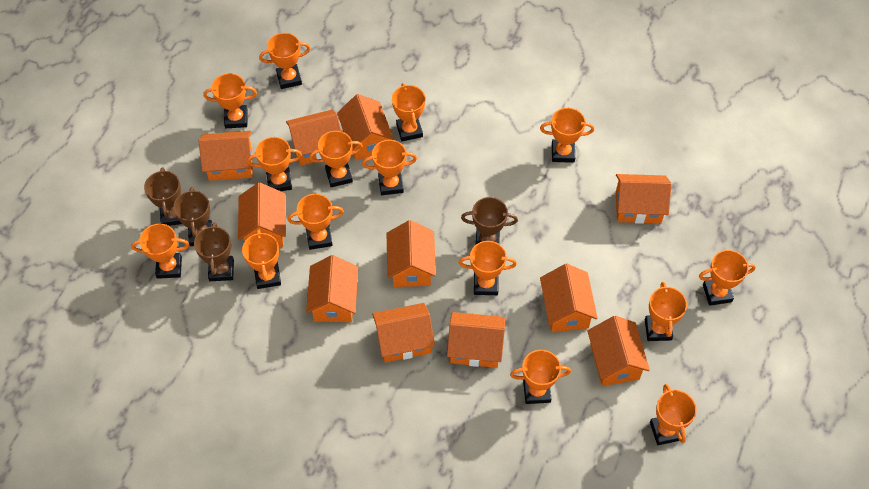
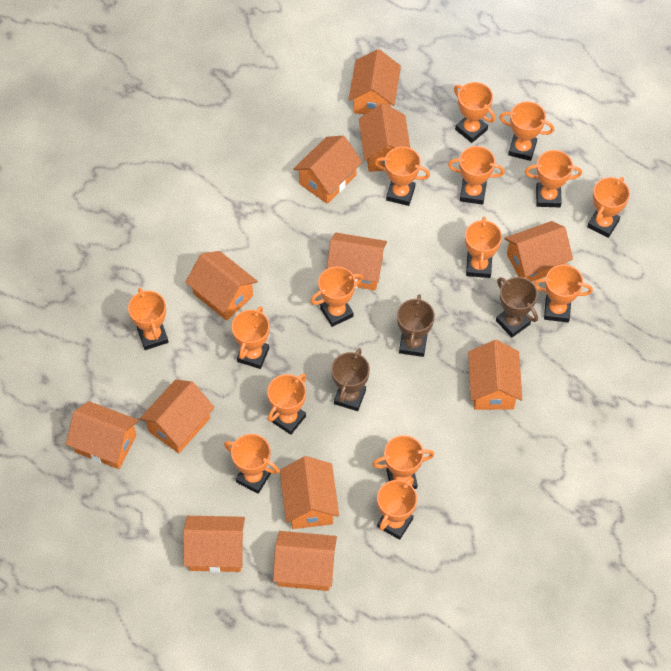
brown trophy: [144,168,182,226] [173,187,212,246] [194,222,234,281] [461,197,518,244] = 4 -> [331,348,370,411] [397,294,435,357] [496,277,538,337] = 3
orange house: [198,131,253,181] [238,183,286,247] [286,110,341,165] [306,255,358,322] [337,94,394,161] [372,303,435,363] [387,220,436,287] [447,312,505,368] [540,264,598,332] [587,316,650,386] [616,174,671,224] = 11 -> [66,401,139,469] [140,379,215,453] [183,516,245,573] [185,251,258,321] [273,531,337,591] [280,456,339,529] [293,136,362,204] [326,233,387,291] [349,49,401,114] [359,103,410,172] [468,340,522,410] [504,221,573,282] = 12

